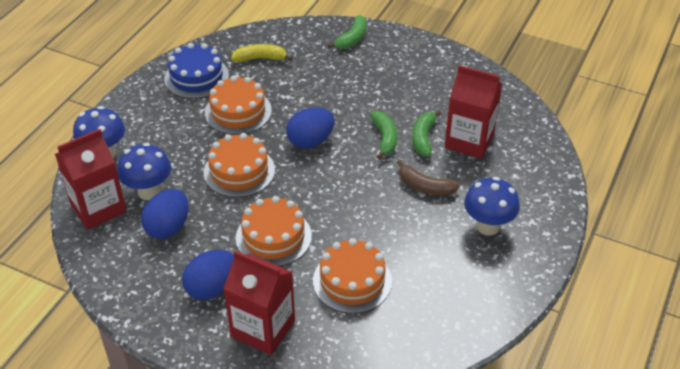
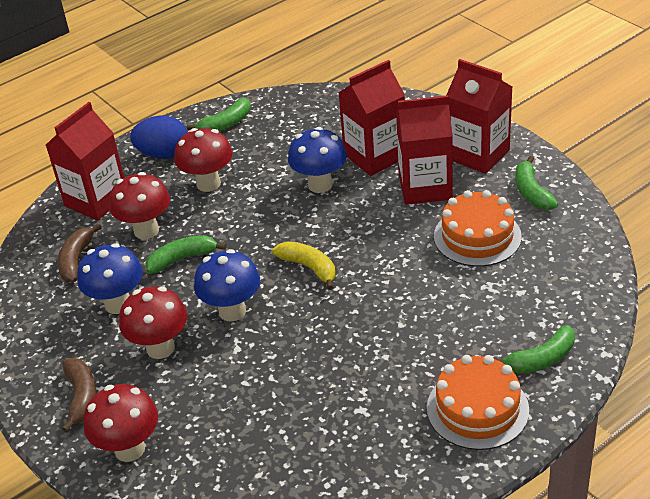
blue cake: [164,43,229,99] = 1 -> none = 0
blue egg: [141,189,189,239] [182,250,234,300] [286,107,335,149] = 3 -> [130,116,188,159] = 1
brown banana: [397,160,460,195] = 1 -> [57,223,102,282] [62,358,96,432] = 2
green banana: [328,15,367,49] [370,111,397,159] [412,110,442,156] = 3 -> [145,235,226,274] [187,98,251,131] [494,325,575,374] [515,156,558,210] = 4
orange cake: [204,133,275,198] [205,76,272,135] [236,196,312,266] [313,238,392,314] = 4 -> [427,355,529,450] [434,190,522,267] = 2
red carton: [55,129,127,230] [223,250,295,355] [444,65,502,159] = 3 -> [46,102,124,221] [339,60,405,176] [396,95,453,205] [447,59,512,174] = 4
red mushroom: none = 0 -> [84,384,158,462] [109,172,170,239] [119,286,187,359] [174,128,233,192] = 4

